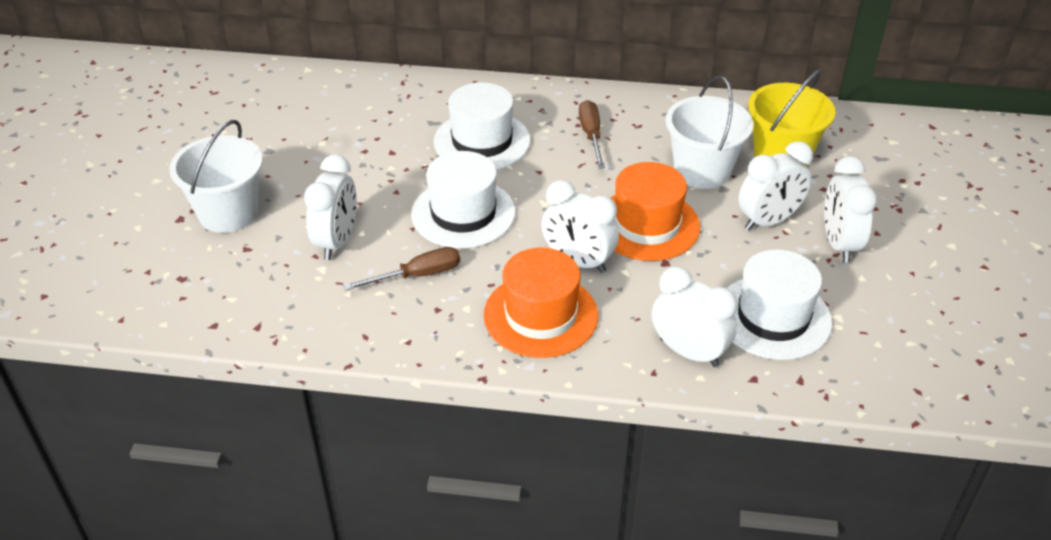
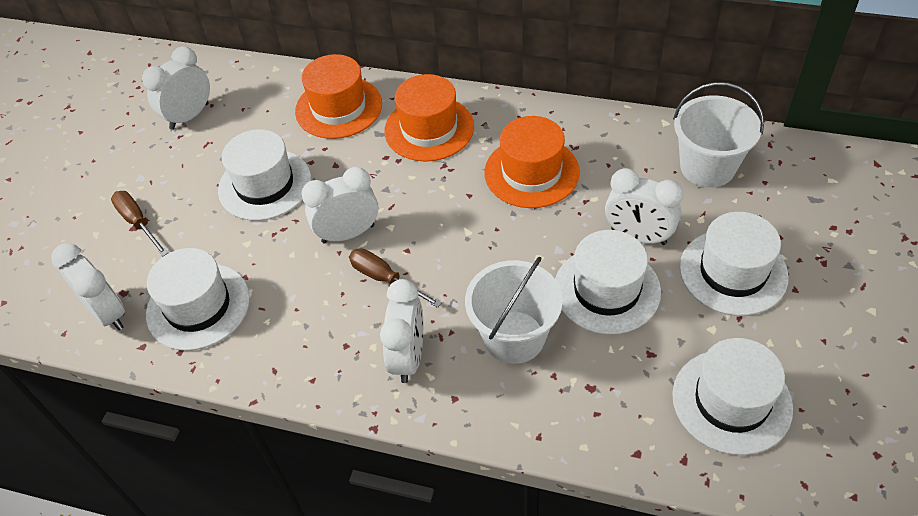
orange hat: [483,248,598,358] [611,162,700,261] = 2 -> [295,54,382,139] [384,74,474,161] [484,116,580,208] = 3
white hat: [411,151,516,248] [434,82,530,170] [727,250,832,360] = 3 -> [146,248,250,351] [218,129,311,221] [555,230,661,335] [672,338,793,455] [680,212,789,316] = 5
yellow bucket: [748,69,835,166] = 1 -> none = 0

